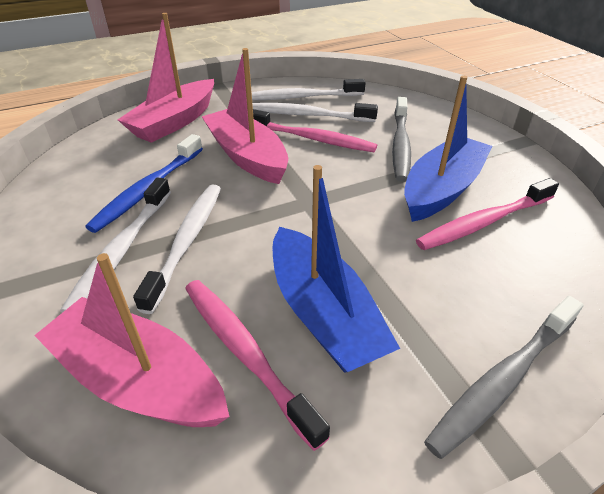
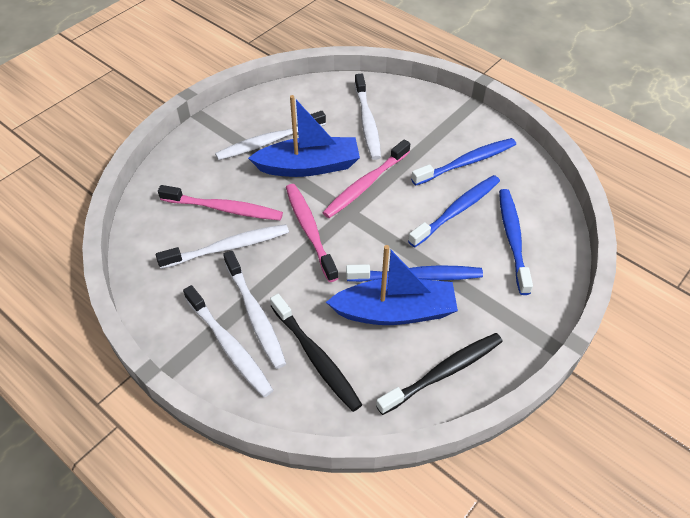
black toothbrush: none = 0 -> [270,294,362,412] [376,333,503,415] = 2
blue toothbrush: [85,134,203,233] = 1 -> [346,264,483,282] [408,175,500,247] [411,138,516,186] [499,189,533,295] = 4
grey toothbrush: [392,97,411,182] [424,296,584,459] = 2 -> none = 0
pink boat: [34,253,230,427] [118,13,214,143] [202,48,288,184] = 3 -> none = 0
white toothbrush: [60,177,171,313] [133,184,221,314] [252,79,366,100] [252,103,378,122] = 4 -> [156,224,289,269] [183,285,273,397] [215,111,326,160] [223,251,286,369] [355,74,381,160] = 5

